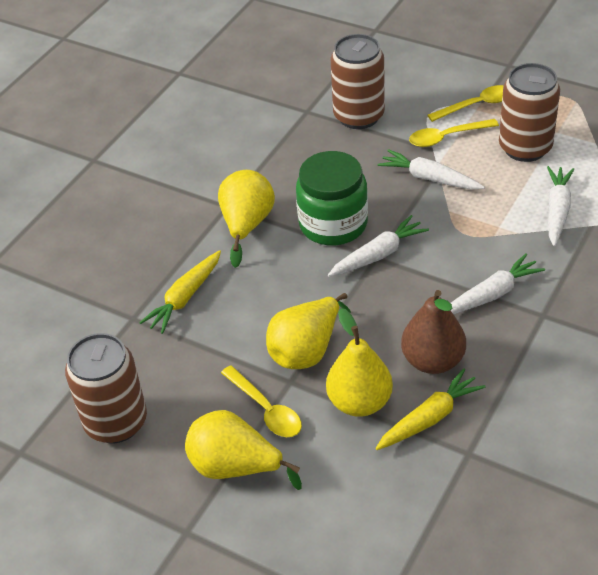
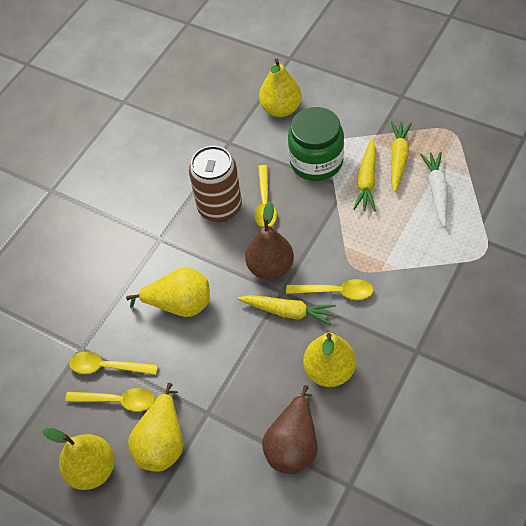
brown can: [65,333,147,443] [331,34,385,129] [499,63,560,162] = 3 -> [189,146,242,222] = 1
brown pear: [401,290,466,374] = 1 -> [245,202,294,280] [262,385,318,474] = 2
white carrot: [328,215,429,277] [378,149,485,190] [450,253,545,314] [547,166,574,246] = 4 -> [420,151,448,227] = 1
yellow carrot: [139,250,221,334] [375,368,486,450] = 2 -> [237,295,336,326] [353,139,376,211] [391,121,412,192] = 3
yellow pear: [185,410,302,490] [218,170,275,268] [266,293,351,369] [326,308,393,417] = 4 -> [42,428,115,490] [126,267,210,317] [128,383,183,472] [259,58,302,117] [303,333,356,387] = 5
yellow spoon: [221,365,302,437] [409,119,499,147] [428,85,504,122] = 3 -> [65,388,155,412] [69,352,158,375] [254,165,277,227] [286,279,374,300] = 4

